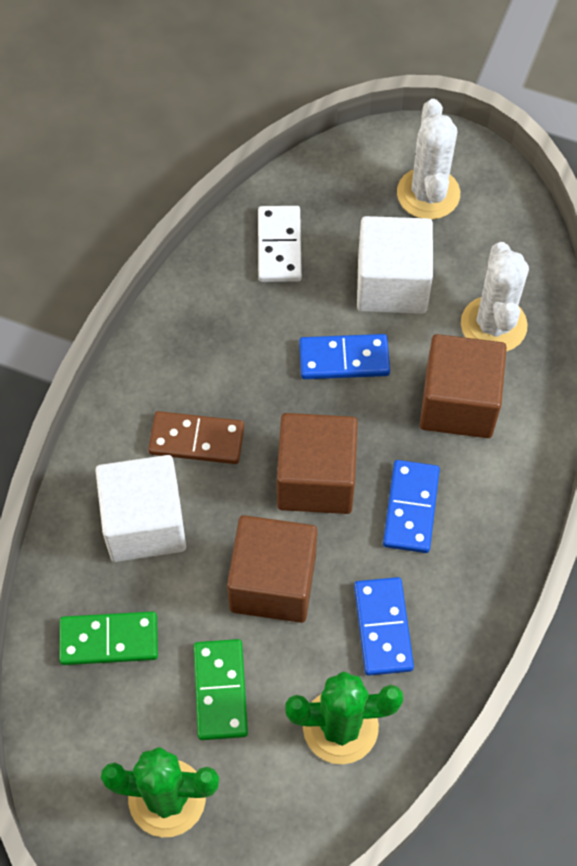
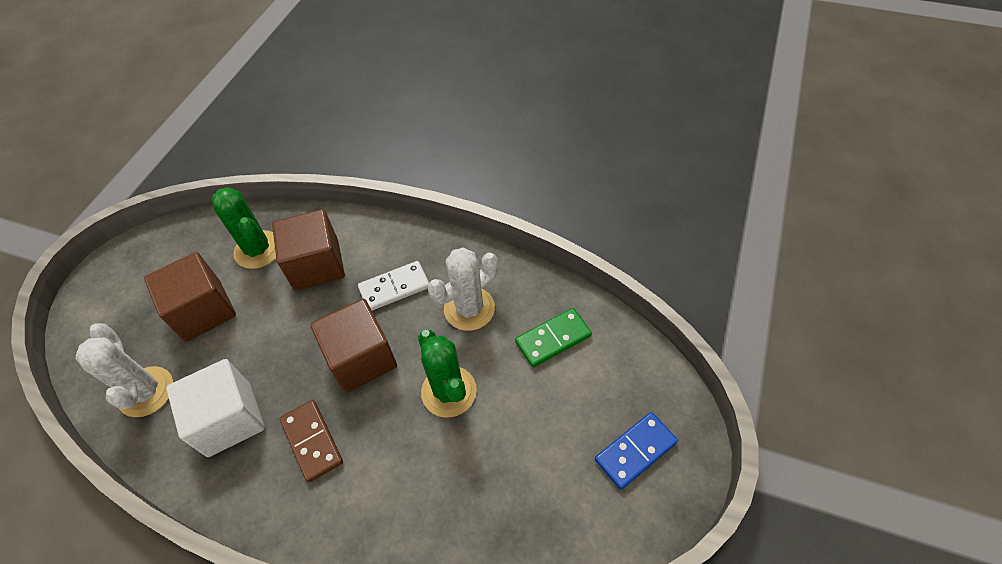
blue domino: [299,334,390,379] [354,577,414,676] [383,460,440,553] = 3 -> [595,412,678,490] = 1
green domino: [59,611,158,665] [193,639,248,740] = 2 -> [515,308,592,367] = 1
white cube: [95,455,186,562] [357,216,433,314] = 2 -> [166,359,265,457] = 1

